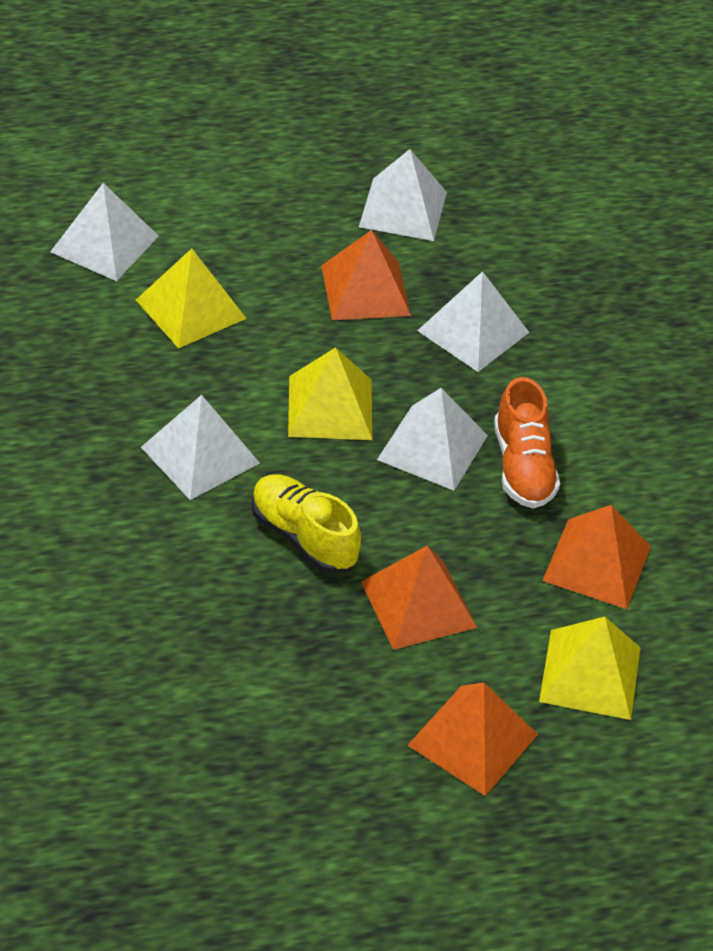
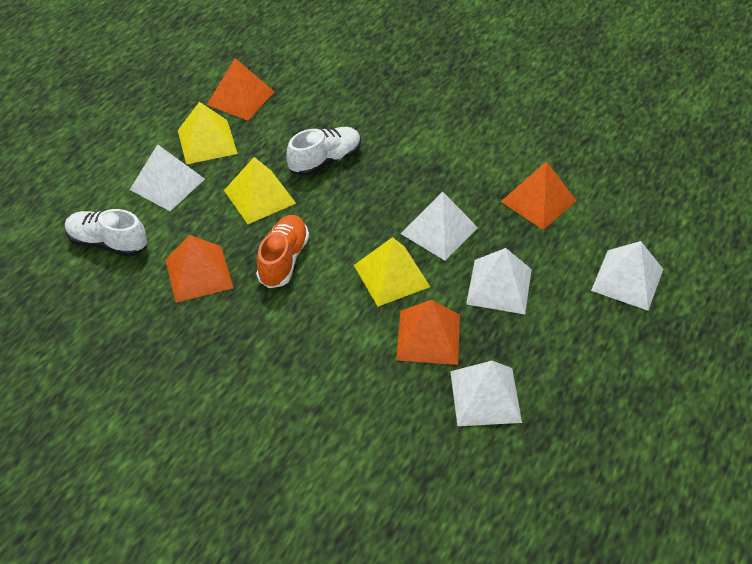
white shoe: none = 0 -> [65,209,147,257] [286,127,361,176] = 2
yellow shoe: [251,474,361,574] = 1 -> none = 0

